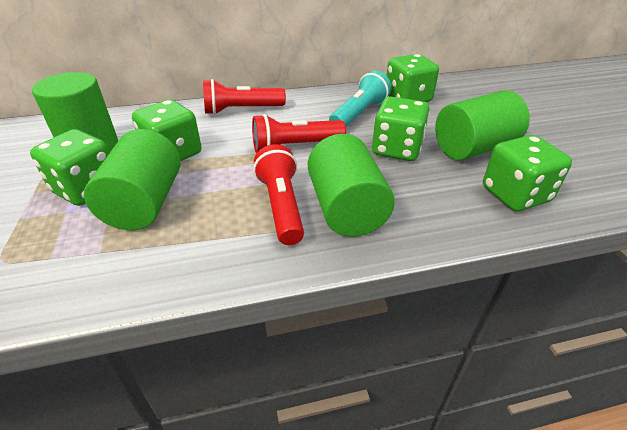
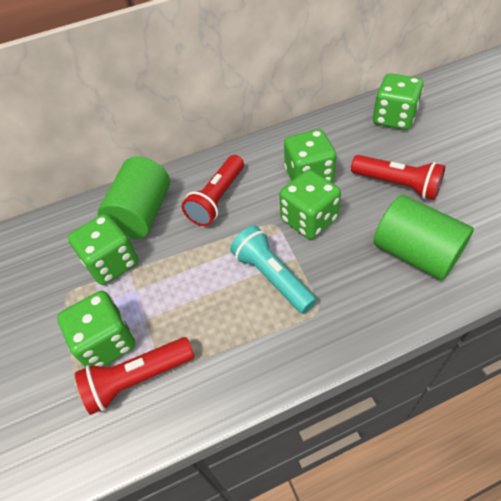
green cylinder: [32,72,118,152] [84,129,181,230] [308,134,395,237] [435,90,530,160] = 4 -> [98,157,170,239] [374,195,474,280] = 2

